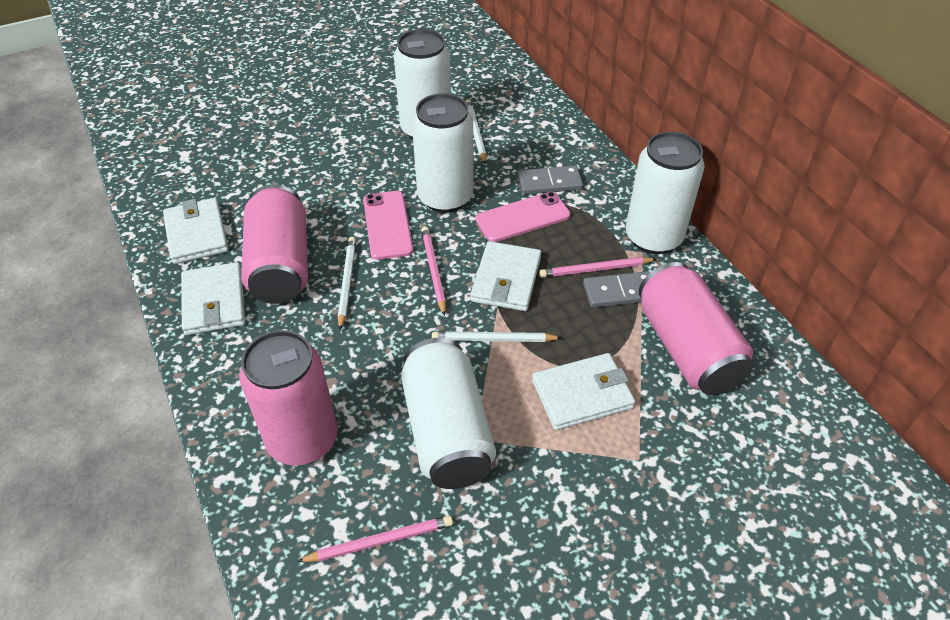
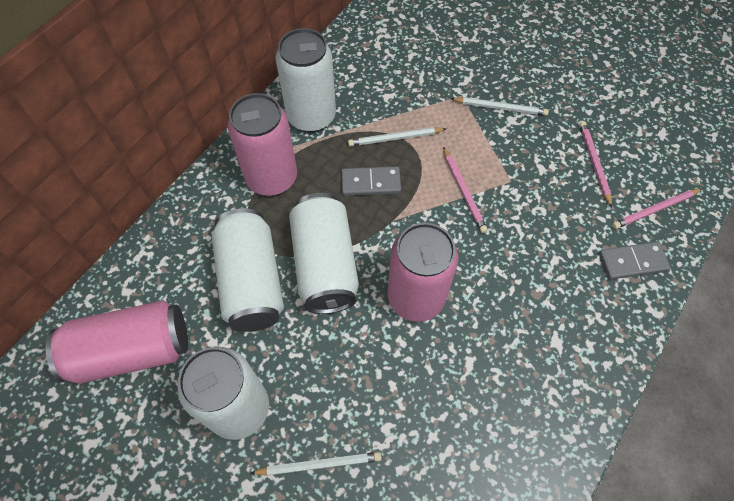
pink phone: [363,191,413,260] [475,192,570,242] = 2 -> none = 0
white wallet: [163,198,229,264] [181,262,245,335] [471,241,541,311] [532,353,635,430] = 4 -> none = 0

